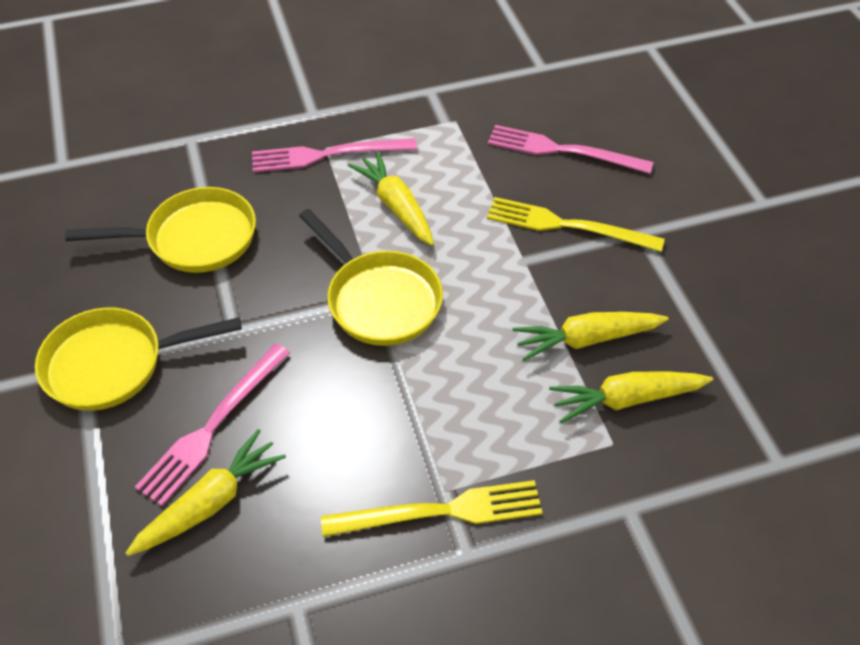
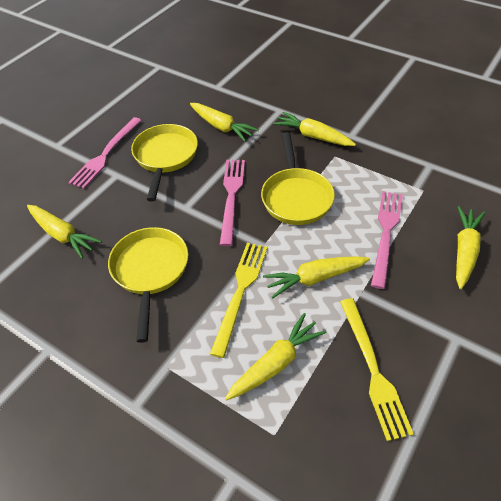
yellow carrot: [126,429,286,556] [348,152,434,246] [512,312,669,361] [549,371,713,423] = 4 -> [27,205,102,259] [190,103,259,142] [225,313,326,400] [263,256,370,298] [273,111,356,146] [456,206,485,289] = 6

